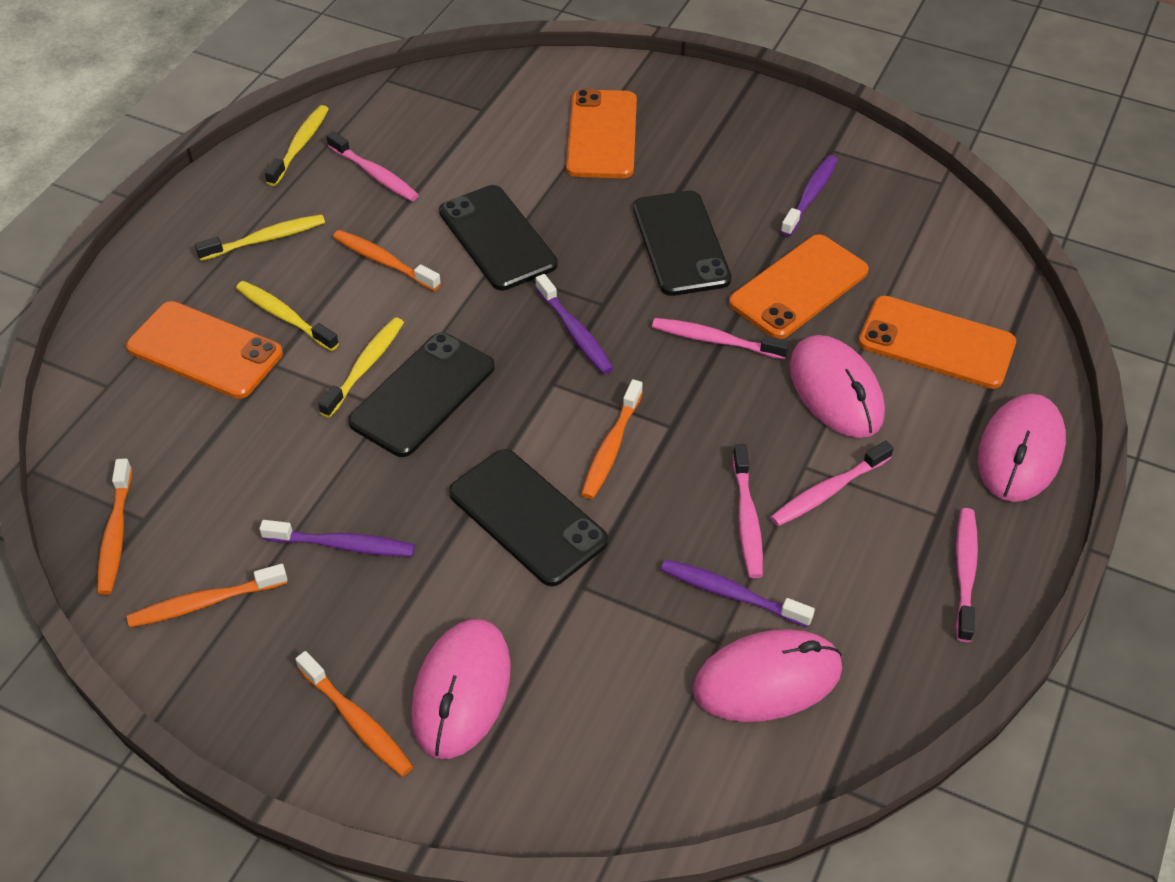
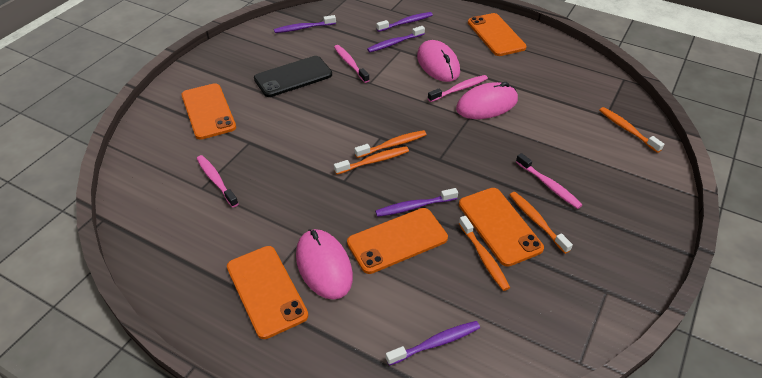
black phone: [348,333,495,457] [439,185,558,290] [449,449,608,586] [633,191,731,296] = 4 -> [254,56,332,97] = 1
orange phone: [126,301,283,399] [566,89,637,178] [729,234,869,339] [858,296,1016,389] = 4 -> [182,83,236,140] [227,246,308,339] [347,208,448,274] [459,188,544,266] [468,13,527,56] = 5
pink mouse: [411,619,511,759] [693,629,842,722] [790,335,885,438] [978,394,1066,502] = 4 -> [296,229,353,300] [417,40,460,82] [456,82,518,119] = 3
pink toothbrush: [326,131,419,201] [652,318,789,359] [733,444,763,578] [770,441,894,526] [956,508,978,642] = 5 -> [197,155,239,207] [334,45,370,83] [428,75,488,102] [516,153,582,209] = 4
purple toothbrush: [259,520,415,557] [535,274,614,374] [661,559,815,627] [780,155,838,236] = 4 -> [274,15,336,33] [367,26,425,52] [375,188,458,217] [376,12,433,32] [386,321,480,366] = 5
yellow toothbrush: [195,214,325,261] [236,281,339,351] [265,105,329,186] [318,317,404,418] = 4 -> none = 0

